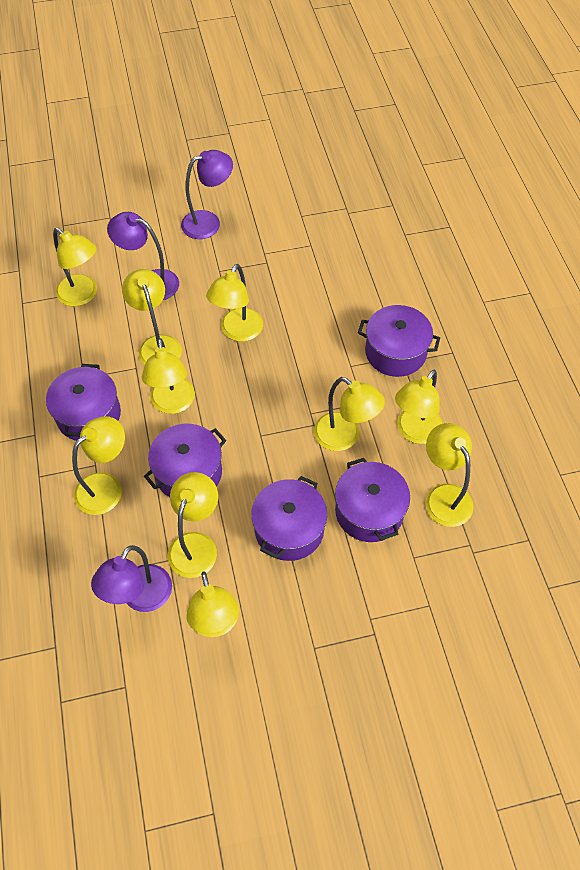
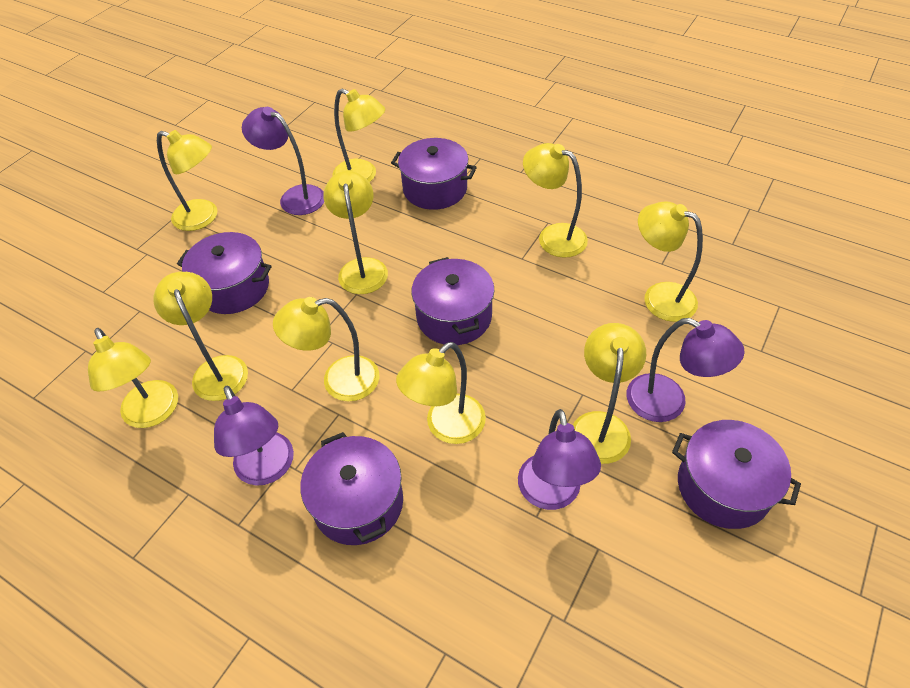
purple lamp: [91,545,172,612] [107,212,179,300] [181,150,233,239] = 3 -> [214,386,294,486] [242,107,324,215] [518,409,601,510] [627,318,745,422] = 4

